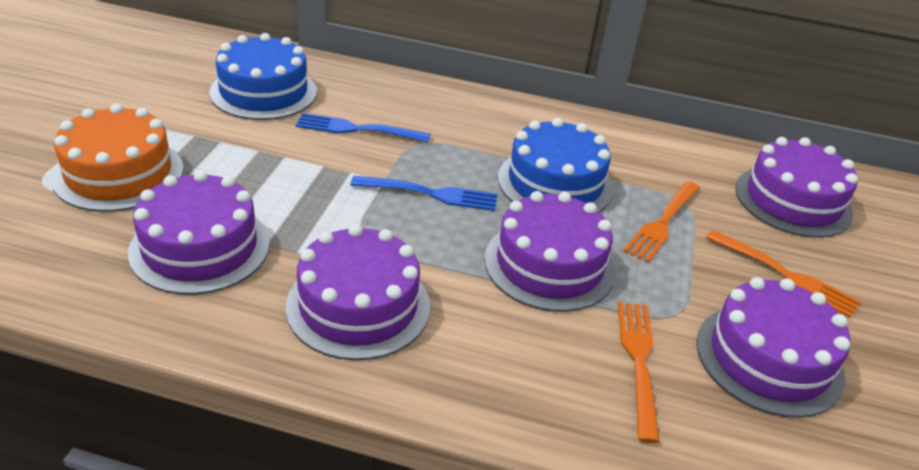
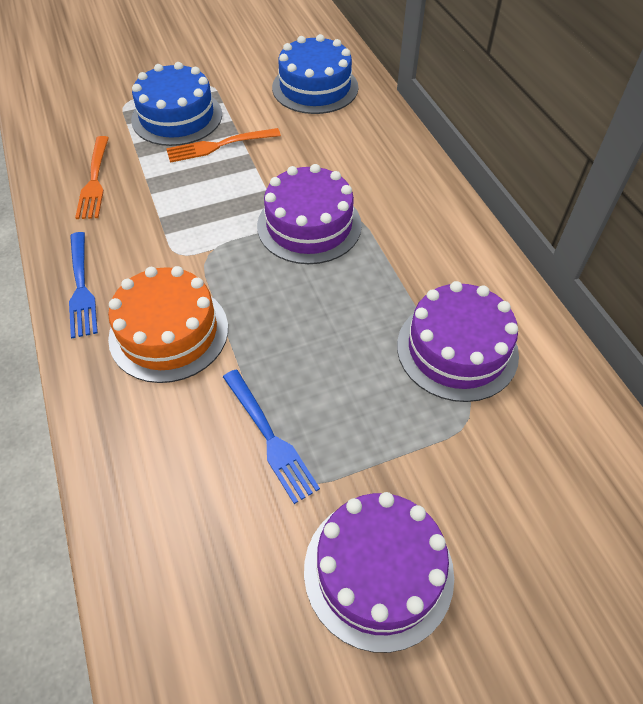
orange fork: [618,302,660,443] [623,181,700,263] [706,230,861,318] = 3 -> [75,136,109,219] [166,128,281,163] = 2
purple cake: [128,170,270,295] [286,224,430,360] [484,191,616,312] [697,277,850,418] [735,137,858,238] = 5 -> [257,164,362,264] [304,492,454,653] [397,281,519,402] = 3

